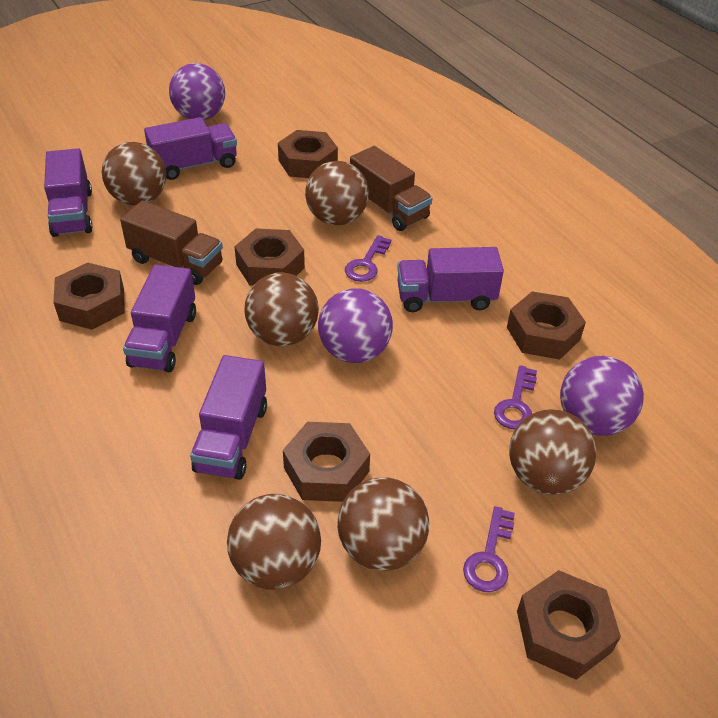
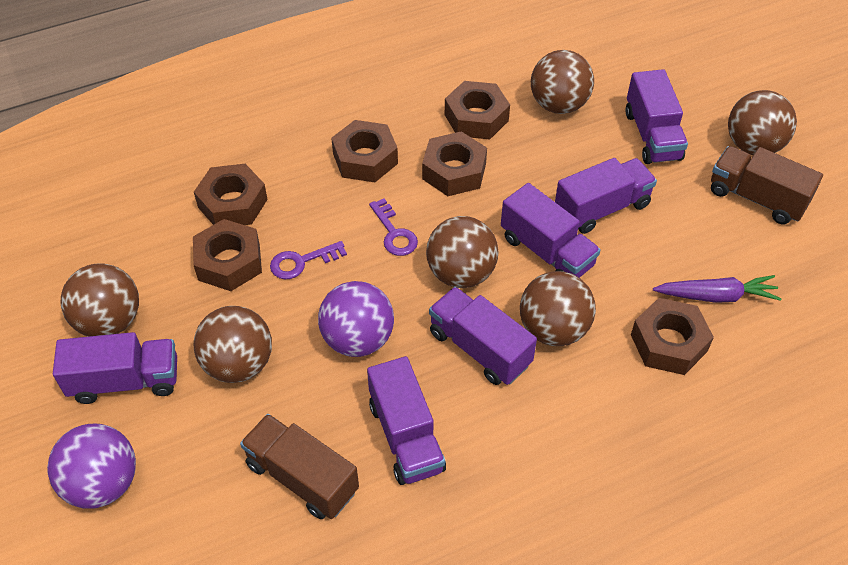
purple ball: [169,63,225,120] [318,288,393,363] [560,356,644,436] = 3 -> [47,424,136,509] [318,281,394,357] = 2
purple carrot: none = 0 -> [653,275,782,303] = 1
purple key: [345,235,391,282] [463,506,515,592] [494,365,537,429] = 3 -> [270,241,347,279] [369,198,418,256] = 2
purple truck: [44,148,93,237] [123,265,196,372] [144,117,237,180] [190,355,267,480] [397,247,504,312] = 5 -> [53,332,177,404] [367,356,446,485] [429,287,537,385] [501,183,601,278] [555,158,657,234] [625,69,688,164] = 6

